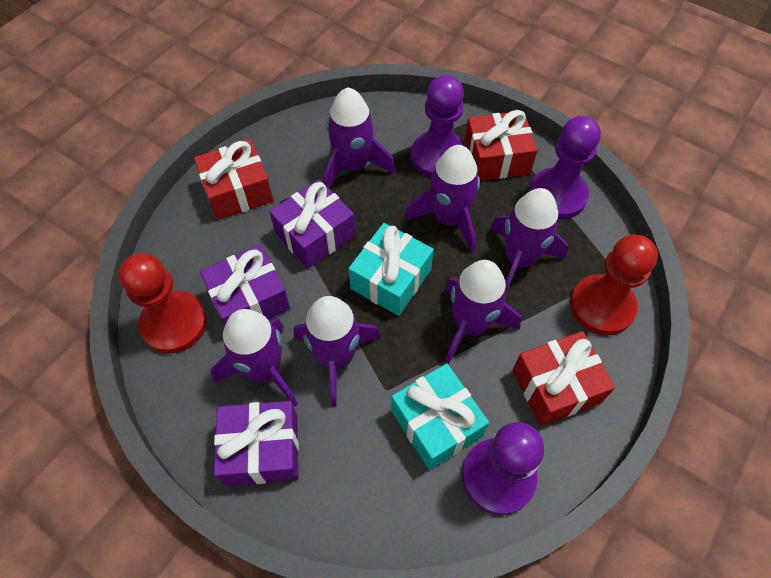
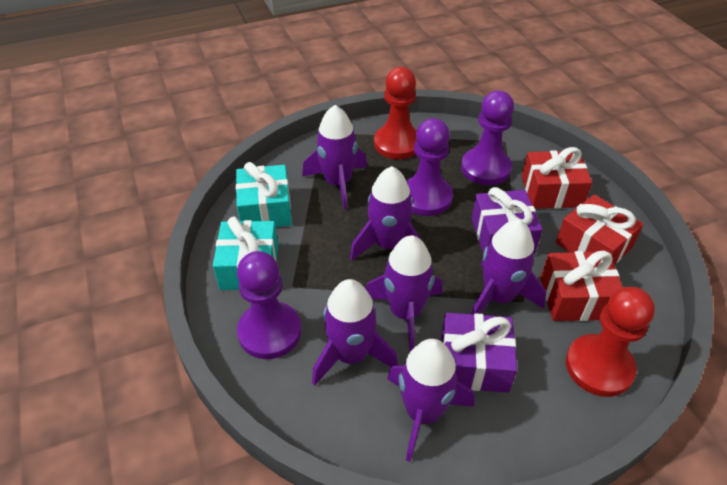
purple gift: [200,245,290,325] [214,401,299,486] [269,179,356,269] = 3 -> [441,313,517,393] [472,187,543,254] = 2

